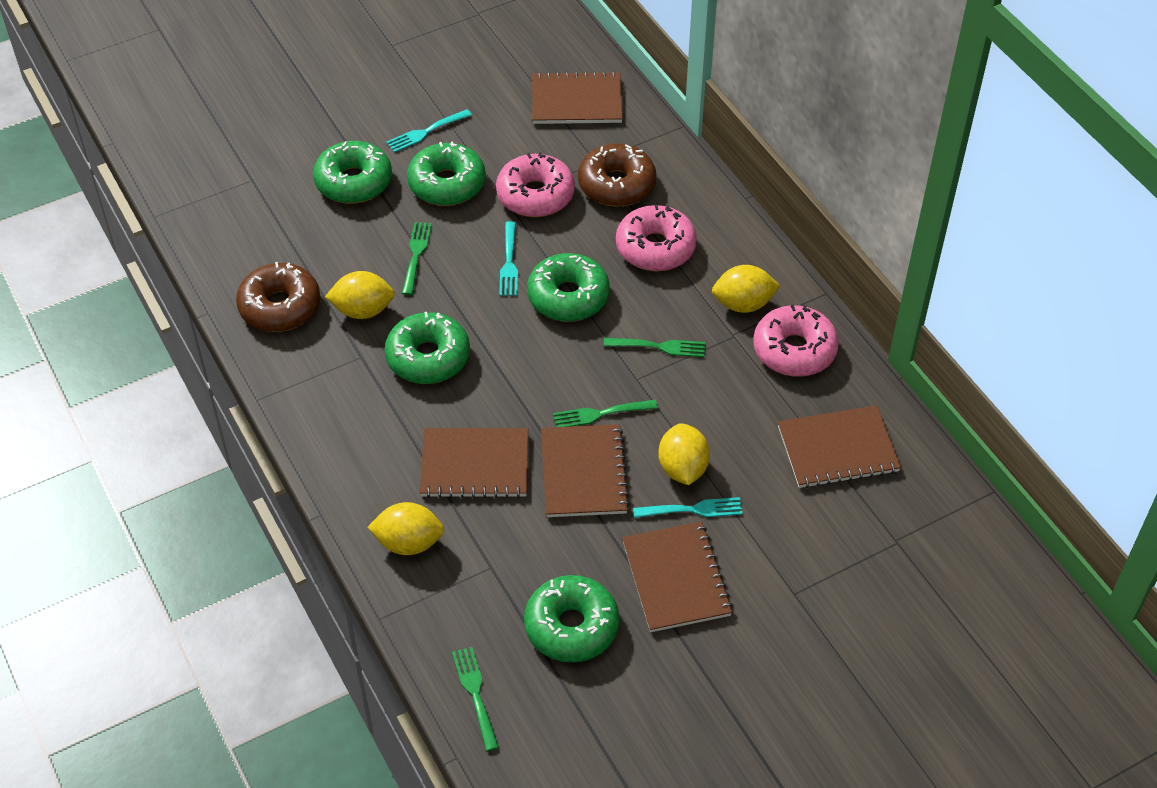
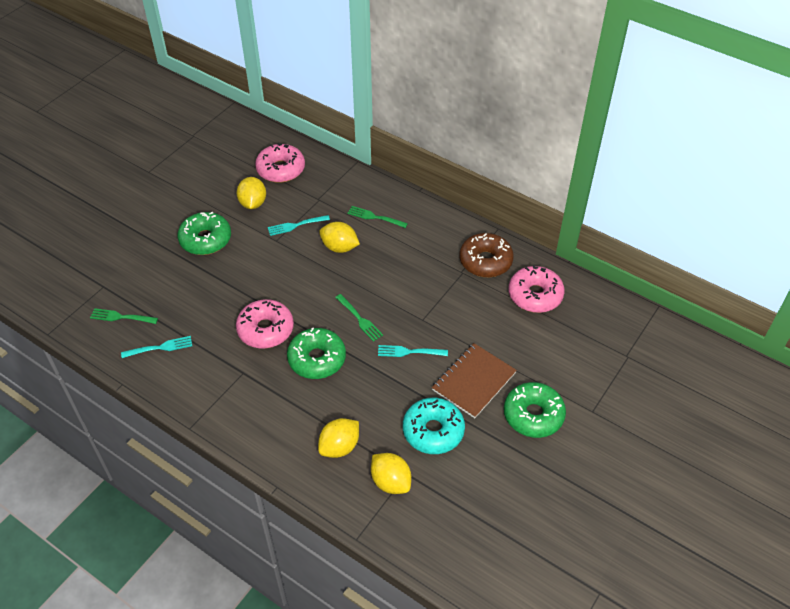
brown donut: [236,262,320,332] [578,143,656,207] = 2 -> [460,233,514,277] = 1
brown notebook: [420,428,528,498] [532,71,623,124] [541,424,630,517] [622,521,733,632] [778,405,901,488] = 5 -> [432,343,517,418] = 1
green donut: [313,141,392,204] [385,312,470,384] [407,142,486,206] [524,575,619,663] [527,253,610,322] = 5 -> [178,212,231,255] [287,327,346,379] [504,382,566,438] = 3
green fork: [402,222,432,295] [452,647,499,751] [553,400,658,427] [604,338,705,357] = 4 -> [90,308,158,324] [335,294,383,342] [348,206,408,228] = 3
turquoise donut: none = 0 -> [403,398,465,454] = 1

